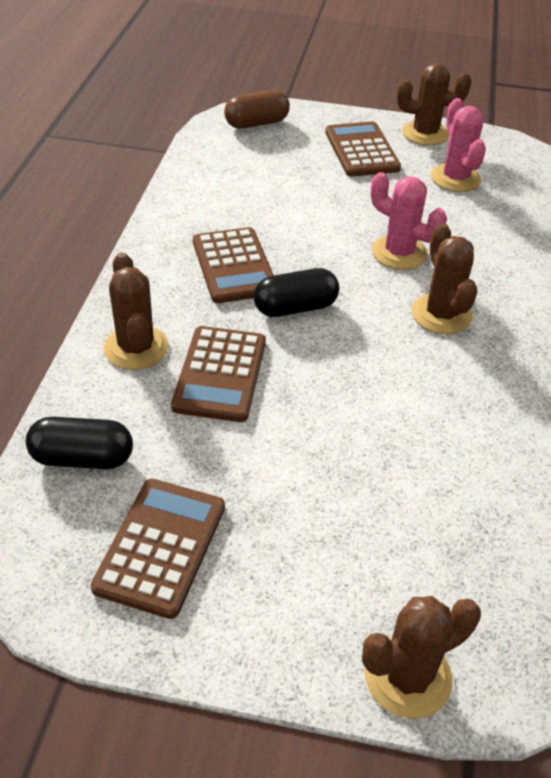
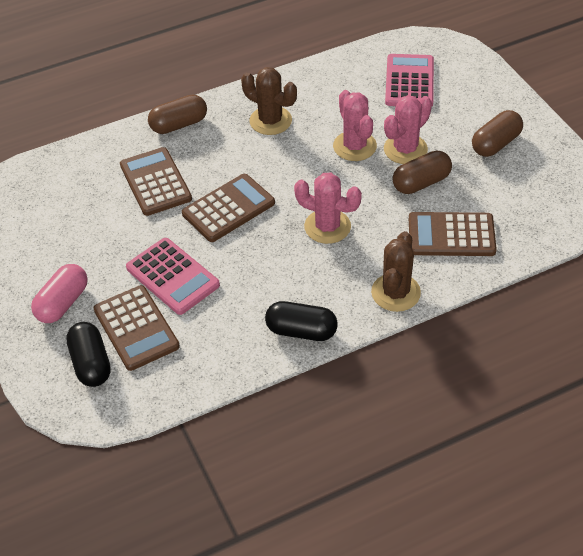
brown cactus: [104,252,169,370] [362,596,481,719] [397,63,471,145] [412,223,477,334] = 4 -> [241,67,297,135] [371,231,421,312] = 2
brown capsule: [224,90,290,129] = 1 -> [148,94,207,134] [392,150,452,194] [472,110,523,157] = 3
pink cactus: [371,172,447,270] [431,98,486,192] = 2 -> [294,173,362,244] [333,90,377,161] [384,95,432,164] = 3
pink calculator: none = 0 -> [126,238,220,315] [385,54,434,106] = 2
pink capsule: none = 0 -> [31,264,88,323] = 1

